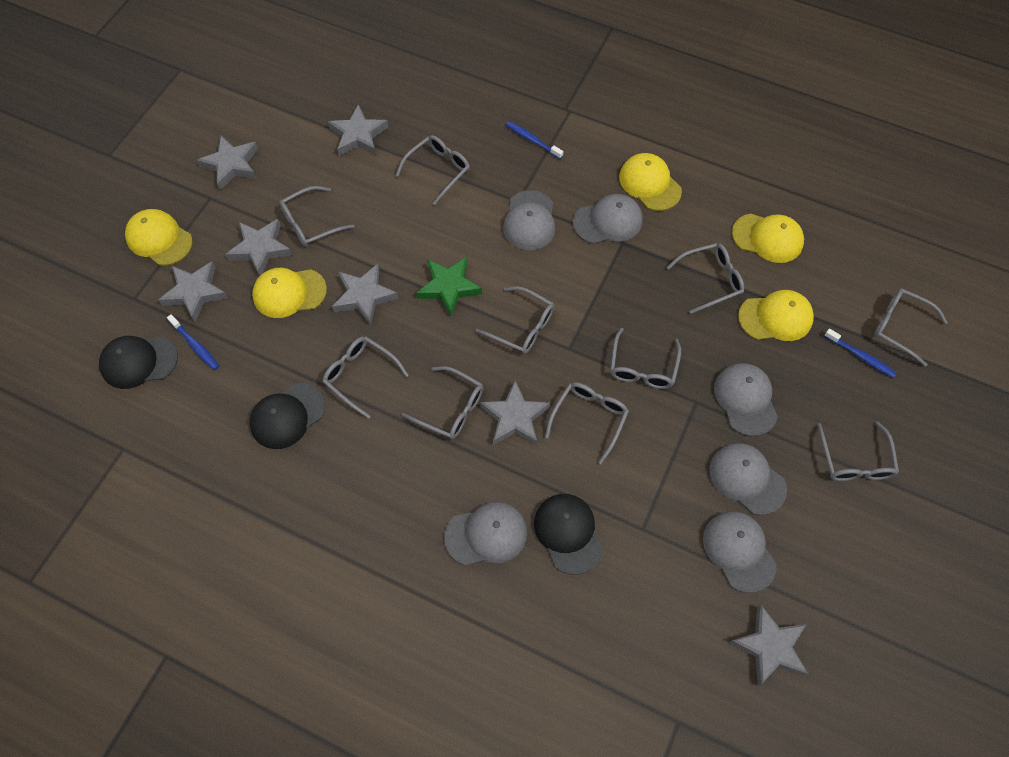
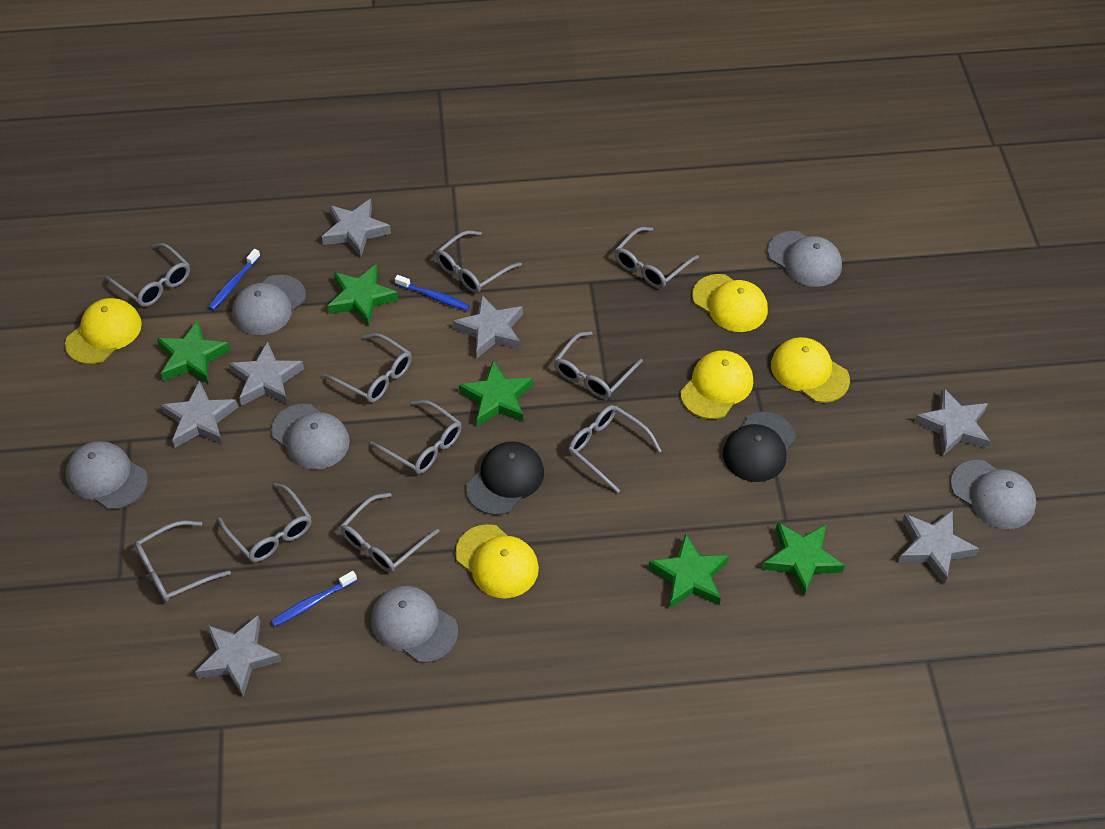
black cap: [99,336,178,389] [250,383,325,449] [534,494,603,575] = 3 -> [466,441,544,515] [723,412,796,482] = 2
green star: [416,257,482,316] = 1 -> [157,321,231,384] [327,264,399,326] [459,360,533,427] [648,533,729,609] [762,522,845,596] = 5

